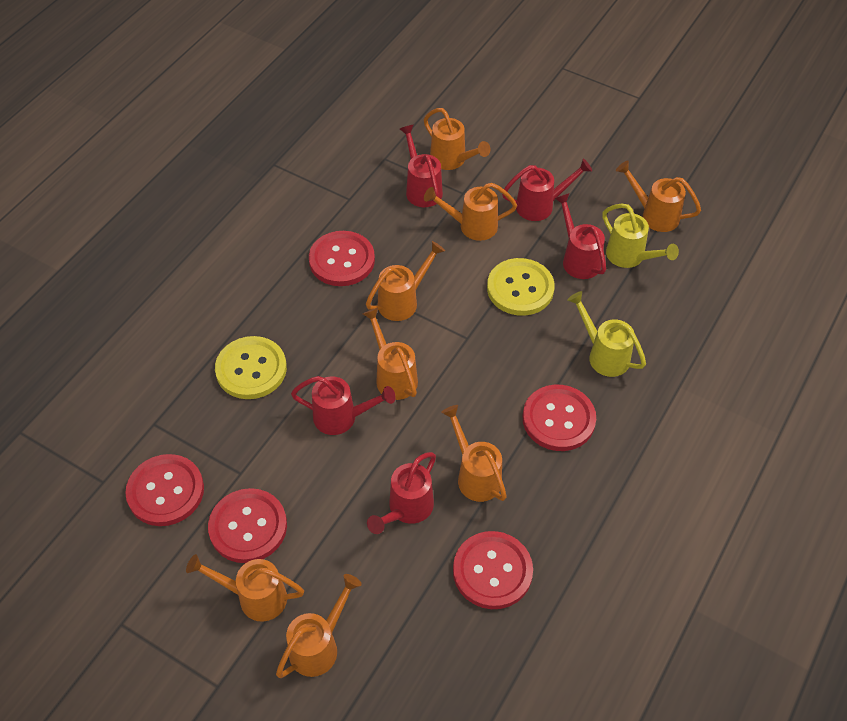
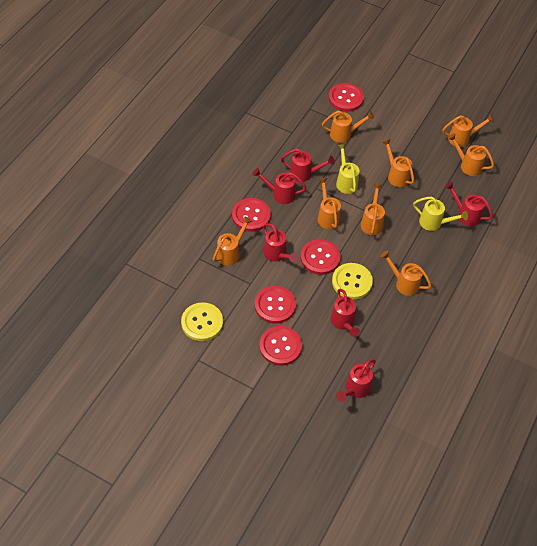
red watering can: [291,376,396,435] [367,452,436,534] [400,125,443,207] [502,159,592,221] [555,193,606,279] = 5 -> [253,168,306,204] [263,223,298,262] [281,149,335,182] [330,289,360,337] [336,359,376,402] [445,182,493,226] = 6

